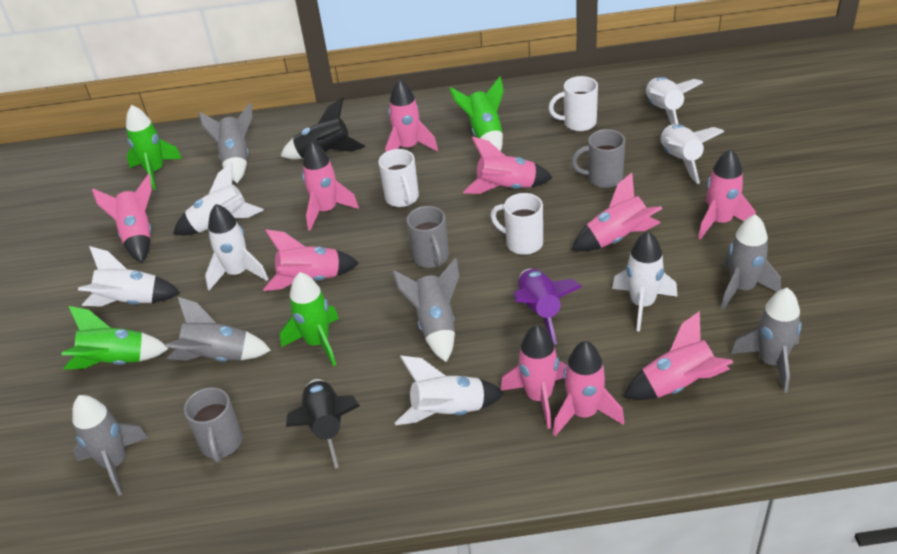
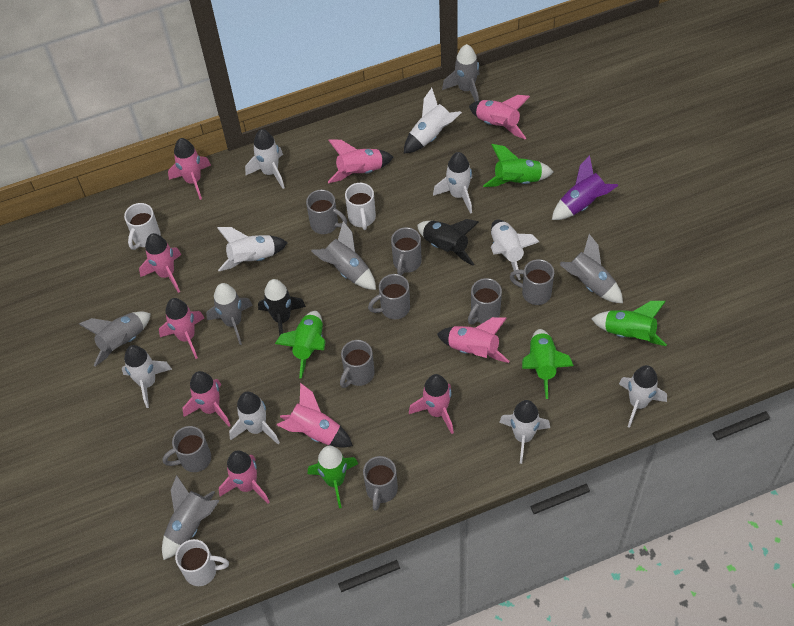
green rocket: [62,306,169,370] [126,105,182,190] [280,272,339,366] [449,77,504,151] = 4 -> [275,311,326,379] [308,446,358,508] [483,144,553,187] [522,329,574,399] [591,301,667,346] = 5
grey mug: [184,387,242,462] [407,206,449,268] [571,129,625,188] = 3 -> [163,426,211,472] [306,189,347,234] [340,340,374,388] [363,456,398,511] [368,274,410,319] [391,227,422,275] [468,278,502,324] [510,259,554,305] = 8
white rocket: [78,246,180,307] [173,162,264,235] [205,204,268,290] [395,356,504,425] [612,231,677,332] [646,77,703,125] [660,124,724,184] = 7 -> [122,345,172,408] [217,227,288,271] [229,392,280,444] [245,129,285,189] [404,88,462,153] [433,152,473,214] [491,219,539,280] [499,400,550,464] [619,365,667,428] = 9

